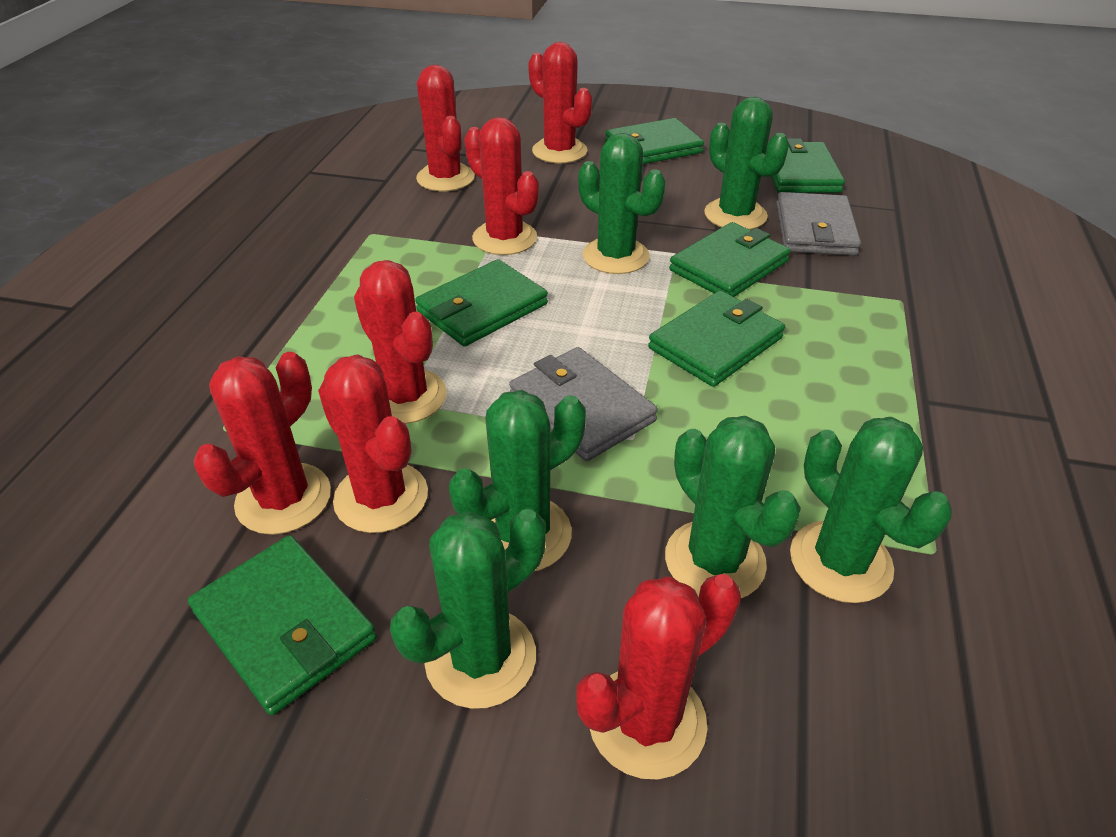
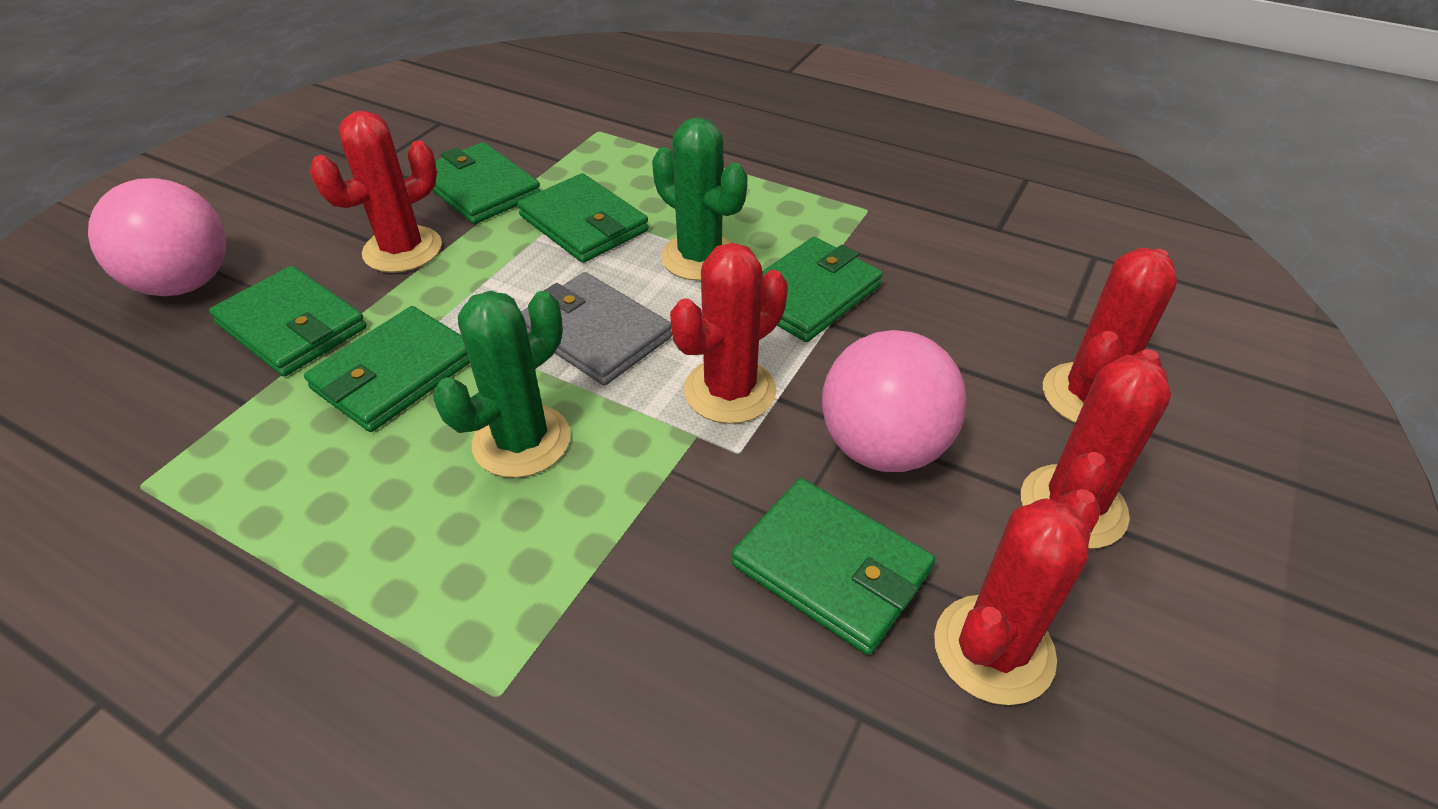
green cactus: [390,509,546,709] [449,390,586,572] [578,133,665,274] [665,416,801,598] [704,97,789,230] [790,417,952,603] = 6 -> [434,291,570,478] [652,117,748,281] = 2
grey wallet: [509,347,658,461] [776,192,861,256] = 2 -> [521,272,672,386] = 1
pink ball: none = 0 -> [88,178,226,296] [822,330,967,472] = 2
red cactus: [193,352,331,535] [318,354,428,533] [354,260,447,424] [416,65,475,192] [464,117,539,255] [528,42,592,163] [577,574,741,779] = 7 -> [310,111,442,273] [670,243,788,424] [934,489,1101,705] [1021,349,1171,549] [1043,248,1177,423] = 5

